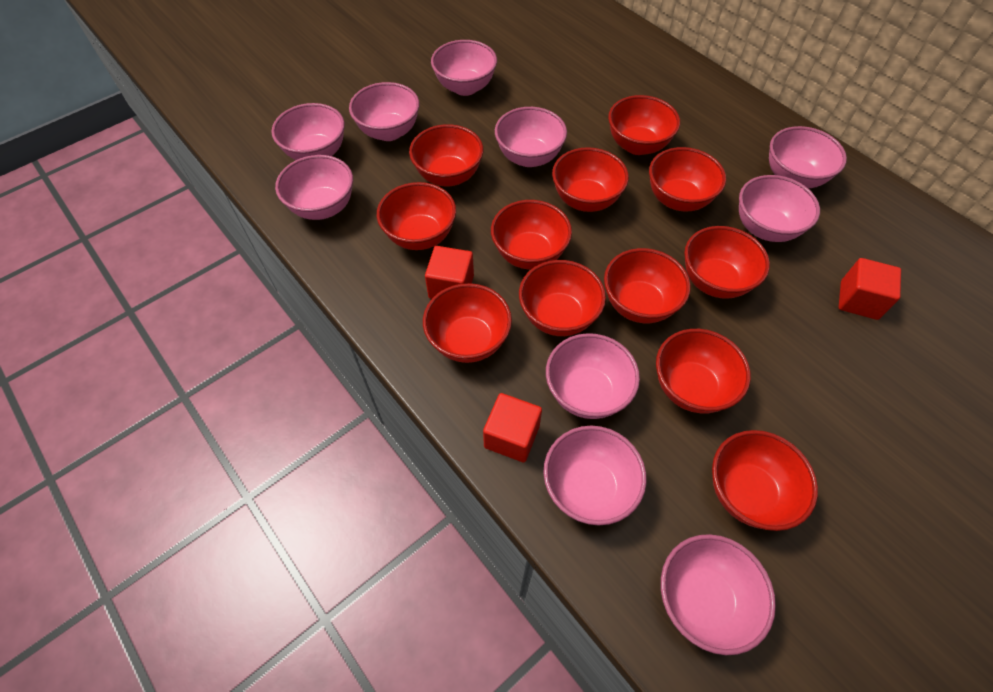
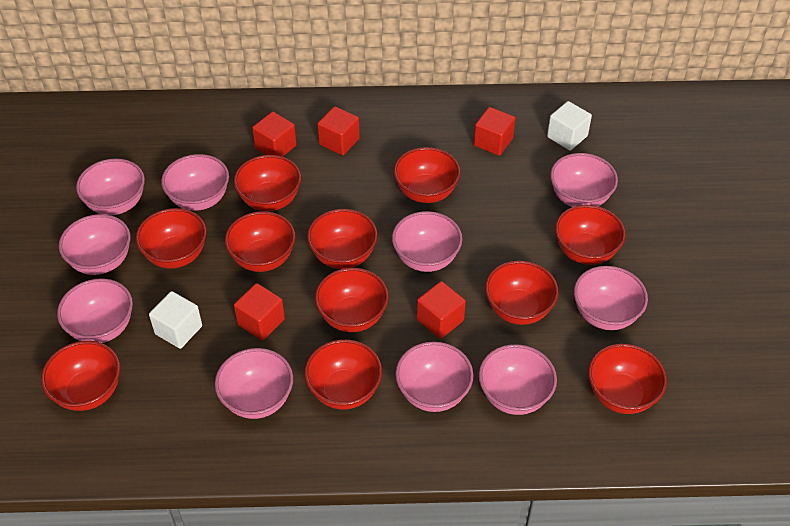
red bowl: [377,182,456,250] [409,124,483,186] [423,283,512,363] [491,200,572,269] [519,260,606,336] [552,147,629,212] [604,248,691,323] [608,95,680,155] [649,147,726,211] [656,329,751,413] [684,226,770,299] [712,430,818,531] = 12 -> [41,341,120,411] [136,208,207,268] [225,211,296,272] [234,155,301,211] [304,339,382,410] [307,209,378,269] [315,268,389,332] [394,147,461,203] [485,261,559,325] [555,205,626,265] [588,344,667,414] = 11
red cube: [425,246,474,299] [483,393,542,462] [838,258,901,320] = 3 -> [234,283,285,341] [252,112,297,157] [317,106,360,155] [417,281,466,339] [474,107,515,156] = 5
white cube: none = 0 -> [149,291,202,349] [547,101,592,151] = 2

